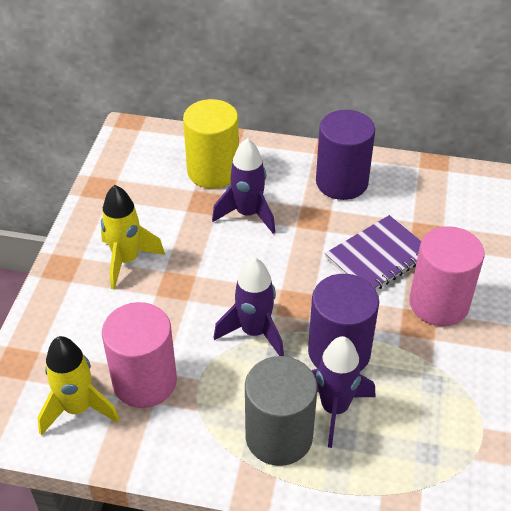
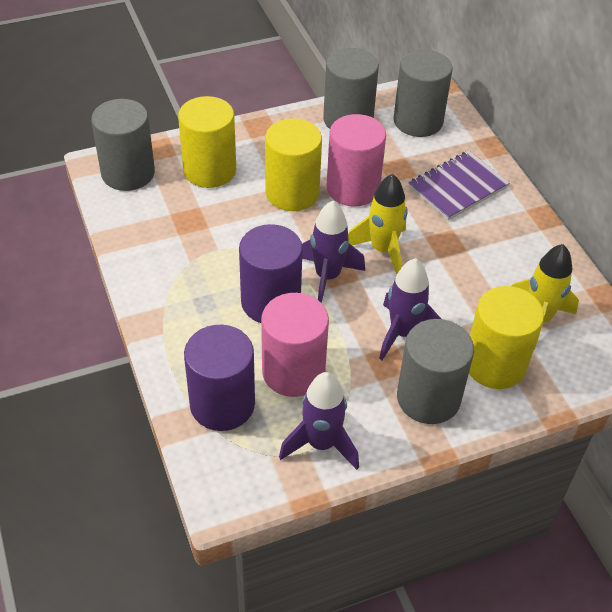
grey cylinder: [245,356,318,466] = 1 -> [91,99,155,191] [323,48,379,129] [393,50,453,137] [397,319,474,424] = 4
yellow cylinder: [183,99,239,189] = 1 -> [178,96,236,188] [265,118,322,211] [469,286,544,389] = 3

